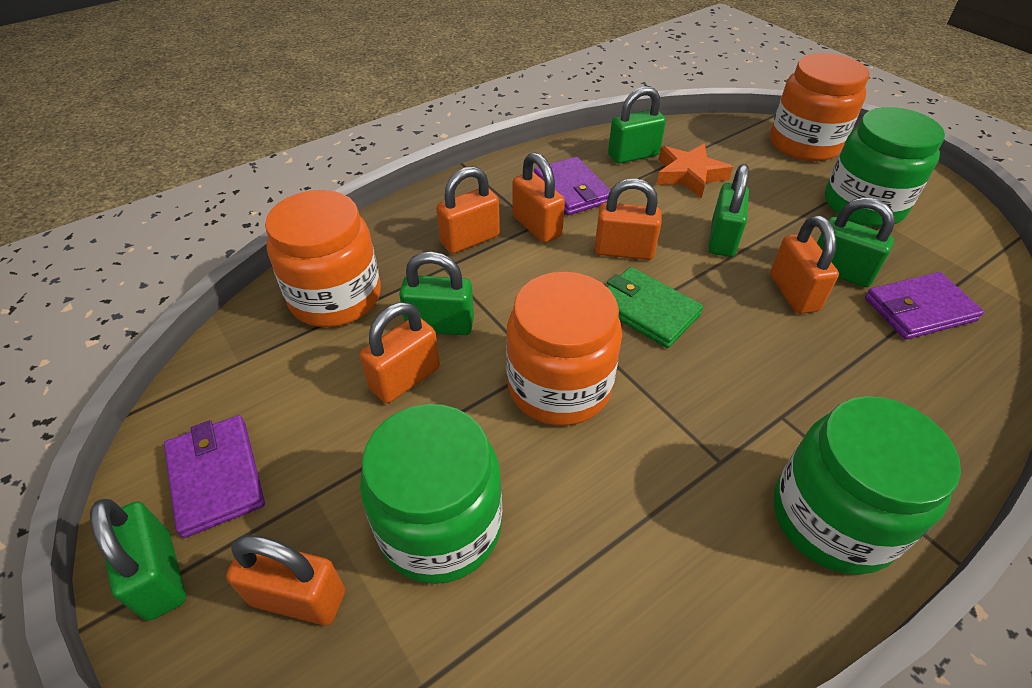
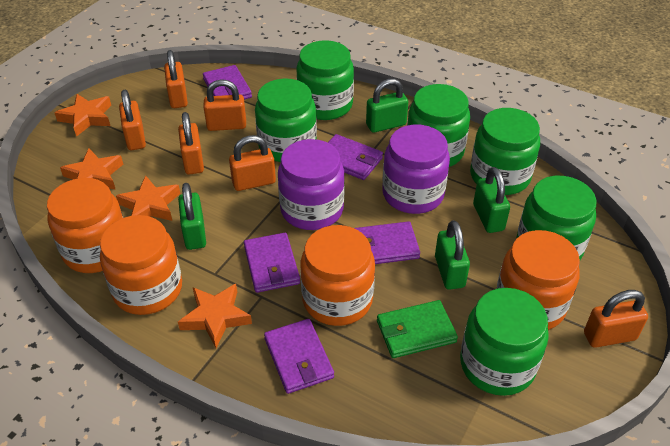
green jar: [360,404,502,584] [774,396,961,575] [825,107,945,227] = 3 -> [255,79,317,162] [296,40,354,120] [407,84,470,167] [460,288,549,396] [470,108,540,195] [516,176,597,260] = 6
green padlock: [90,499,186,621] [399,252,474,335] [608,86,666,164] [709,164,749,257] [817,197,895,287] = 5 -> [178,183,206,250] [366,79,408,133] [435,220,470,290] [473,167,510,233] = 4
orange jar: [265,190,381,327] [506,272,622,426] [770,53,869,161] = 3 -> [47,178,123,273] [100,215,182,315] [300,225,375,326] [496,230,580,330] = 4
orange star: [657,143,733,199] = 1 -> [54,94,111,137] [60,148,123,190] [116,175,181,221] [178,284,252,348] = 4
purple jar: none = 0 -> [278,139,345,230] [382,125,450,214] = 2
purple wallet: [164,415,265,538] [534,157,610,215] [865,272,984,340] = 3 -> [203,65,252,99] [244,233,300,293] [264,319,334,394] [328,134,383,180] [354,221,420,264] = 5

